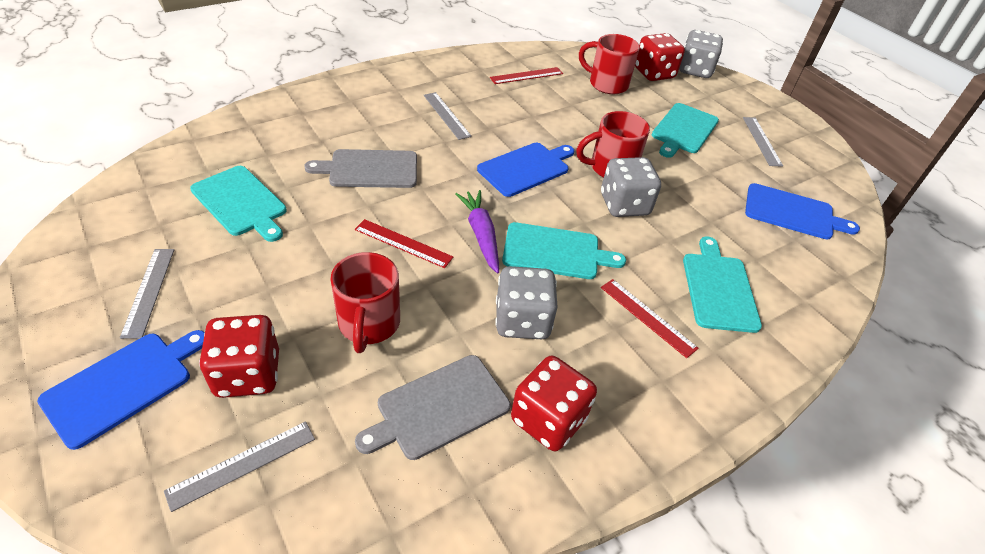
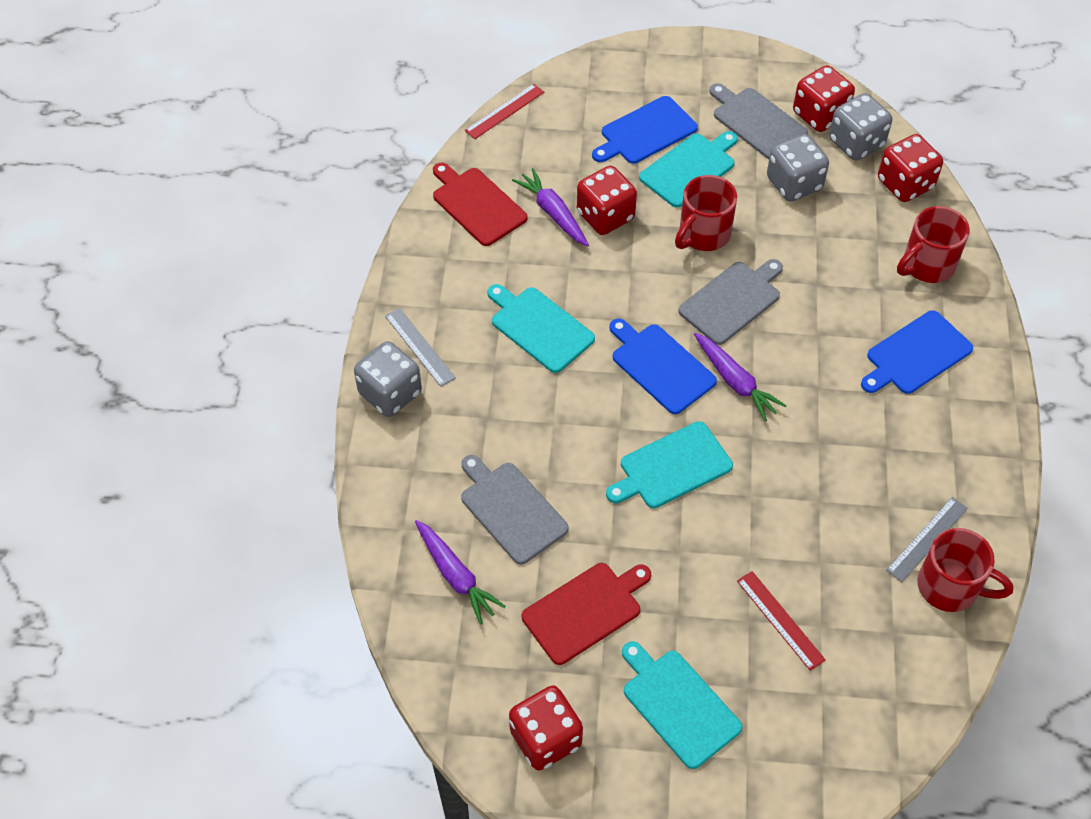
grey cutting board: [304,149,417,188] [355,355,511,460] = 2 -> [461,455,569,565] [678,259,783,345] [709,83,808,159] = 3
grey ruler: [120,249,174,339] [164,421,315,512] [424,92,472,140] [743,117,783,167] = 4 -> [385,308,456,387] [886,497,968,582] = 2
purple carrot: [455,190,499,274] = 1 -> [415,520,506,625] [512,168,589,247] [694,333,786,421] = 3
red cutting board: none = 0 -> [433,163,527,246] [522,563,651,665] = 2
red dice: [199,315,279,398] [511,356,597,451] [635,33,685,81] = 3 -> [509,685,583,771] [577,166,637,235] [793,65,855,132] [878,134,943,202] = 4
red ruler: [355,219,453,268] [490,67,563,84] [601,279,699,358] = 3 -> [465,84,544,139] [737,571,826,671] = 2

